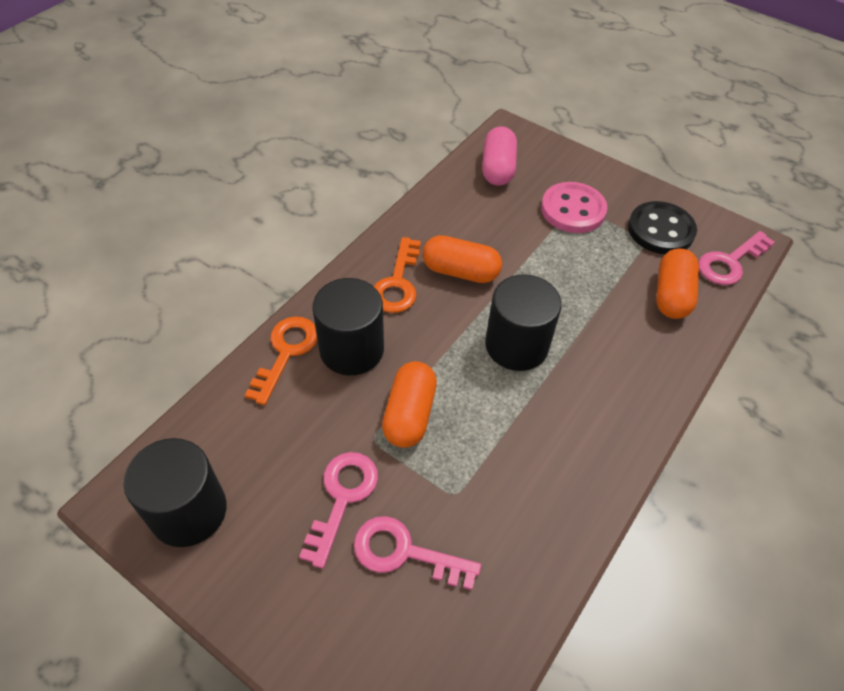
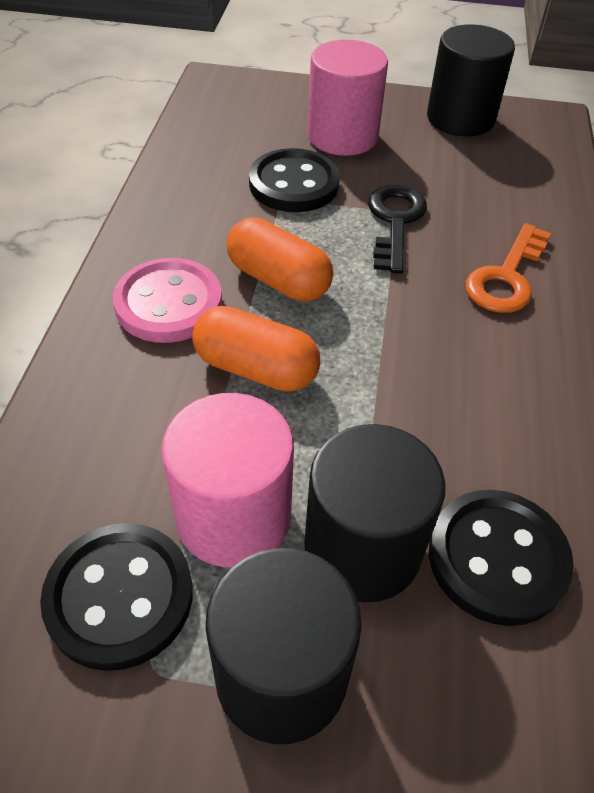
black button: [628,201,697,254] = 1 -> [40,523,193,671] [249,148,340,212] [429,490,574,626] = 3
black key: none = 0 -> [368,185,427,274] = 1
orange capsule: [382,361,437,448] [423,235,502,283] [656,248,699,319] = 3 -> [192,306,320,392] [227,218,333,302] = 2
orange key: [245,316,317,405] [374,237,421,313] = 2 -> [466,223,551,313] = 1
pink capsule: [482,126,517,186] = 1 -> none = 0
pink cylinder: none = 0 -> [161,393,294,568] [307,40,388,156] = 2
pink key: [299,452,378,569] [354,516,481,590] [698,231,775,285] = 3 -> none = 0

